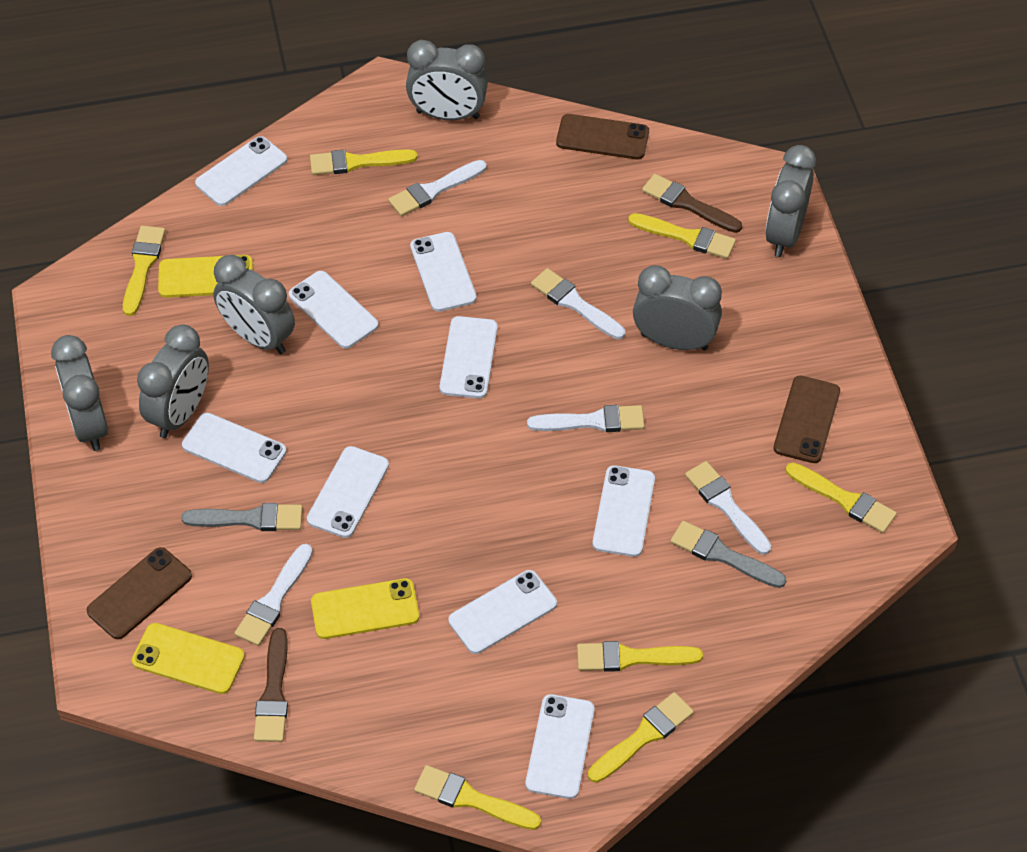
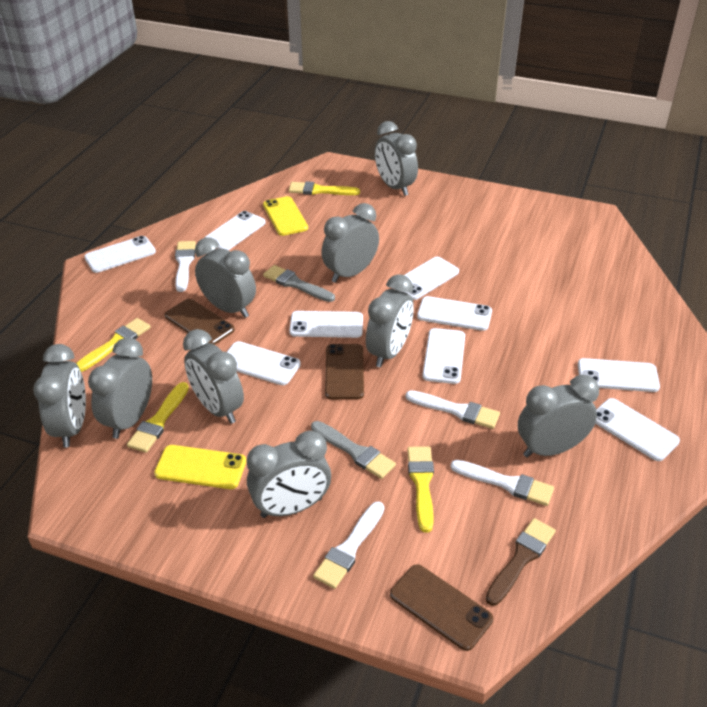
brown brush: [254,628,288,742] [642,174,742,233] = 2 -> [485,518,556,606] = 1
grey clock: [51,335,108,451] [137,324,209,438] [213,255,295,354] [406,40,488,120] [633,265,722,351] [765,145,816,257] = 6 -> [33,344,86,448] [88,338,152,439] [183,329,244,424] [195,237,256,318] [247,431,331,518] [321,203,379,283] [366,274,413,367] [375,121,418,196] [518,375,599,458] = 9
white brush: [235,544,313,646] [388,160,487,216] [527,405,645,432] [531,268,625,340] [685,461,771,555] = 5 -> [175,241,196,292] [313,502,384,589] [406,390,500,429] [450,460,554,506] = 4
yellow brush: [123,226,165,316] [310,149,418,175] [414,765,541,830] [577,641,703,672] [588,692,694,783] [628,213,736,259] [785,462,897,533] = 7 -> [76,318,151,372] [127,382,189,453] [289,181,360,195] [407,446,434,533] = 4
yellow phone: [132,623,245,694] [158,255,253,298] [311,578,419,639] = 3 -> [154,445,246,489] [263,196,308,236] = 2

